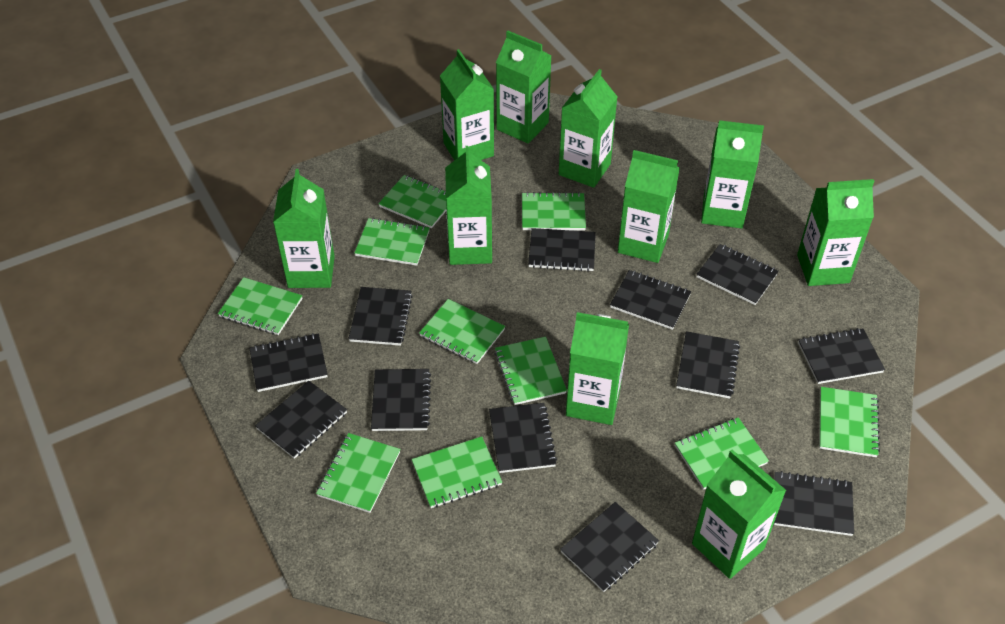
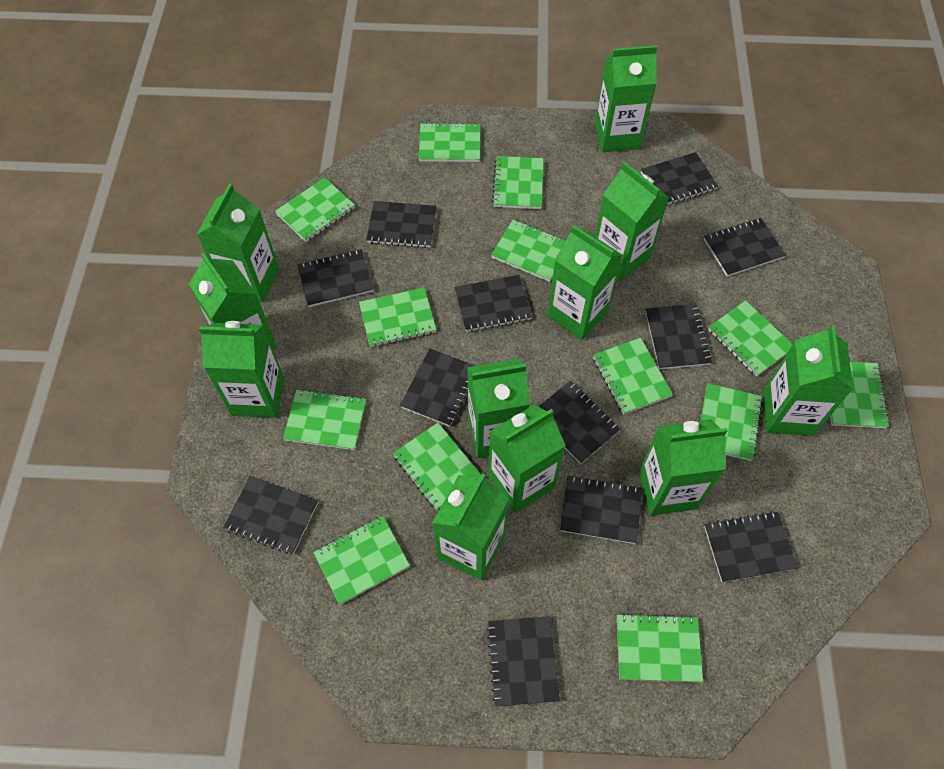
green carton: [273,169,335,288] [440,49,494,161] [445,146,492,265] [496,31,552,143] [559,69,617,188] [566,312,629,425] [618,150,680,263] [692,450,786,579] [701,120,764,228] [797,179,874,286] = 10 -> [189,253,277,350] [197,183,279,302] [199,321,284,418] [432,473,509,580] [467,358,530,458] [488,405,566,513] [547,225,623,340] [595,45,658,152] [595,162,669,281] [639,419,728,516] [763,325,853,436] = 11
green notebook: [218,277,303,335] [316,433,400,513] [354,218,430,266] [378,175,447,228] [412,436,502,508] [419,299,505,364] [495,337,567,405] [522,192,586,230] [675,417,769,490] [819,387,880,457] = 10 -> [275,177,355,242] [283,389,366,450] [313,516,410,605] [359,288,436,347] [393,423,481,510] [419,122,480,162] [491,220,566,282] [492,156,544,209] [593,338,673,414] [617,613,703,682] [701,383,763,461] [708,300,793,377] [830,362,890,428] = 13

